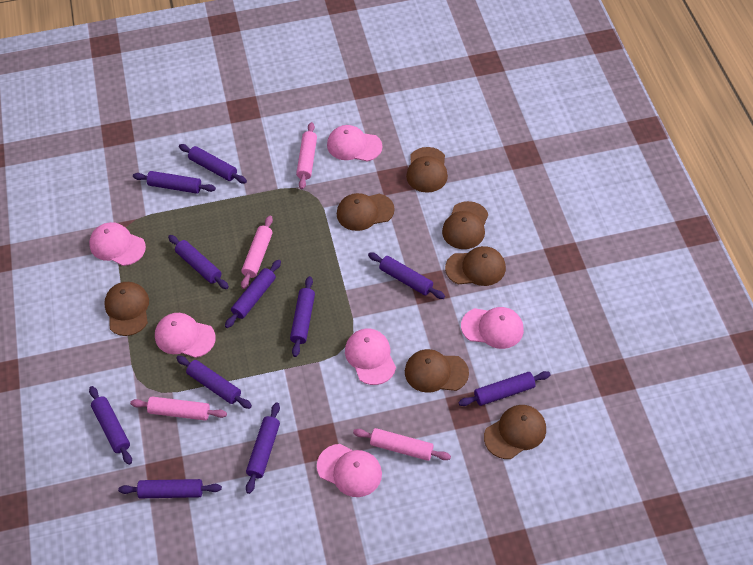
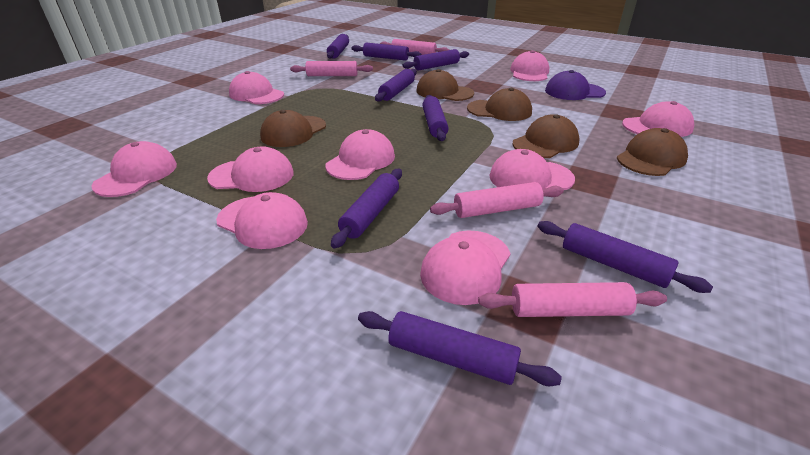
brown cap: [104,282,149,336] [337,193,395,231] [405,349,469,393] [406,147,448,193] [442,201,488,249] [445,246,506,286] [484,405,546,459] = 7 -> [260,110,326,147] [416,69,474,101] [467,88,532,121] [513,114,580,158] [617,128,688,176] = 5
pink cap: [89,222,146,266] [155,313,216,358] [317,444,382,497] [327,125,382,162] [345,329,396,385] [461,307,524,349] = 6 -> [91,141,177,197] [207,146,294,192] [216,192,308,249] [229,71,284,104] [325,129,395,180] [420,230,511,305] [490,149,575,190] [510,50,549,81] [622,101,694,137] = 9
purple cap: none = 0 -> [545,70,606,100] = 1
purple rolling pin: [89,386,132,465] [118,479,222,498] [133,171,216,194] [168,235,229,289] [176,355,252,409] [179,144,247,183] [225,260,281,328] [246,402,280,494] [290,276,315,357] [368,252,445,299] [458,371,551,406] = 11 -> [327,34,349,58] [331,169,402,249] [351,43,422,61] [358,311,562,386] [375,69,417,102] [403,49,469,71] [422,95,449,141] [537,221,713,293] = 8

